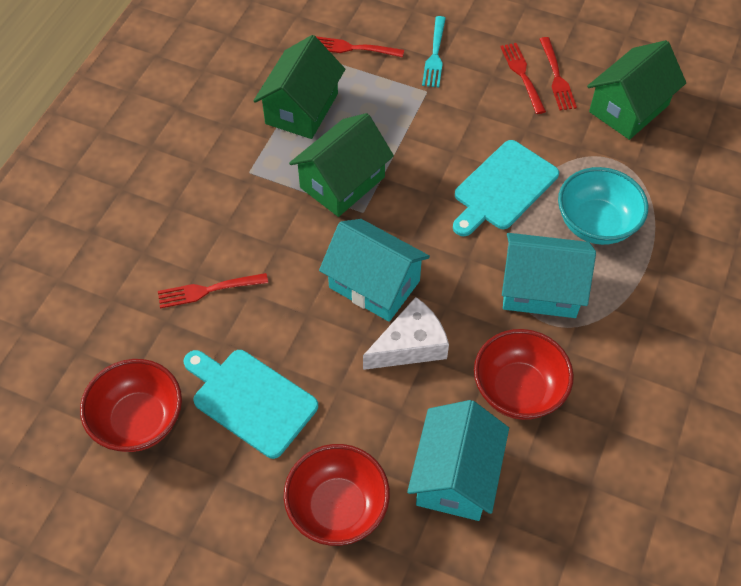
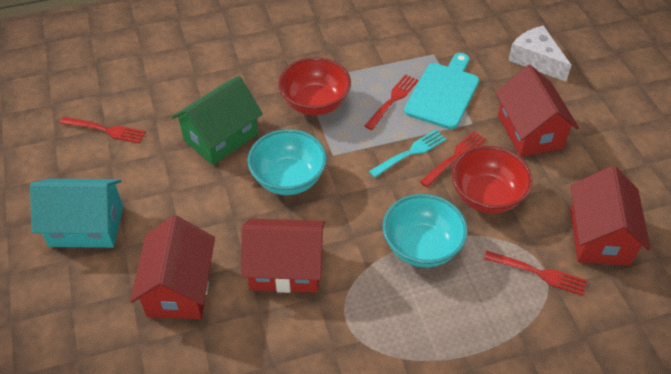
green house: [253,35,345,139] [289,113,394,217] [587,40,686,140] = 3 -> [172,76,263,165] = 1
red bowl: [80,359,182,452] [284,444,390,546] [474,329,574,420] = 3 -> [278,57,351,115] [451,146,533,214] = 2
red house: none = 0 -> [130,215,215,319] [241,218,325,293] [495,65,579,157] [570,166,651,266] = 4
turquoise bowl: [558,167,648,245] = 1 -> [248,129,327,195] [383,194,468,267] = 2
turquoise cutting board: [184,350,318,459] [453,140,559,236] = 2 -> [404,53,479,129] = 1
turquoise house: [319,219,430,322] [407,400,509,521] [502,233,596,318] = 3 -> [30,179,123,248] = 1

